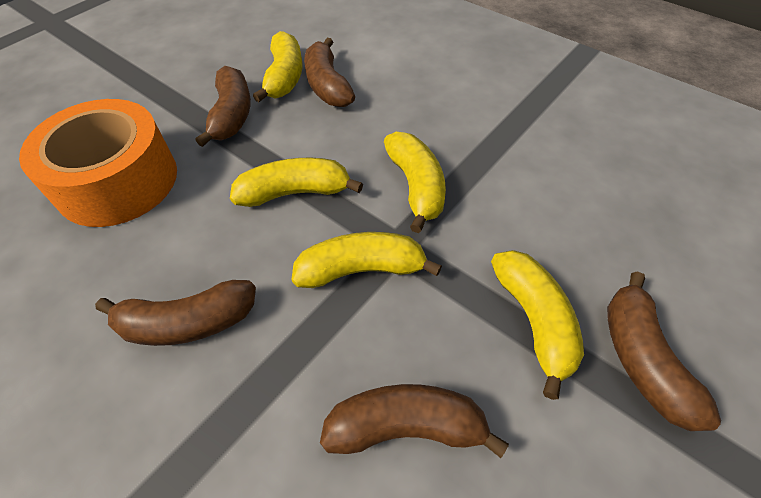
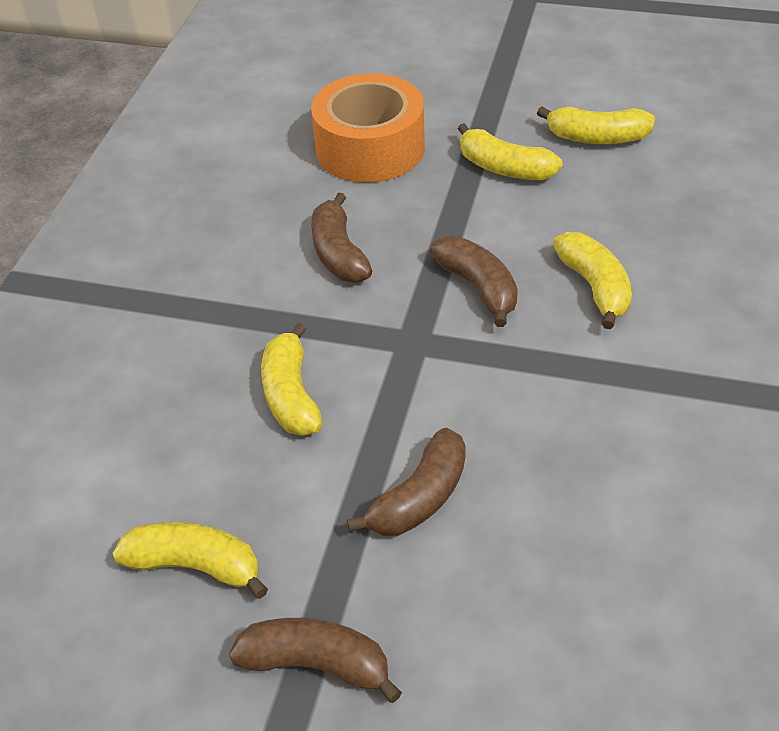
brown banana: [95,280,256,346] [195,66,251,147] [304,38,355,107] [320,384,509,458] [607,271,721,431] = 5 -> [229,618,402,703] [311,192,372,282] [347,428,466,536] [430,236,518,327] = 4

